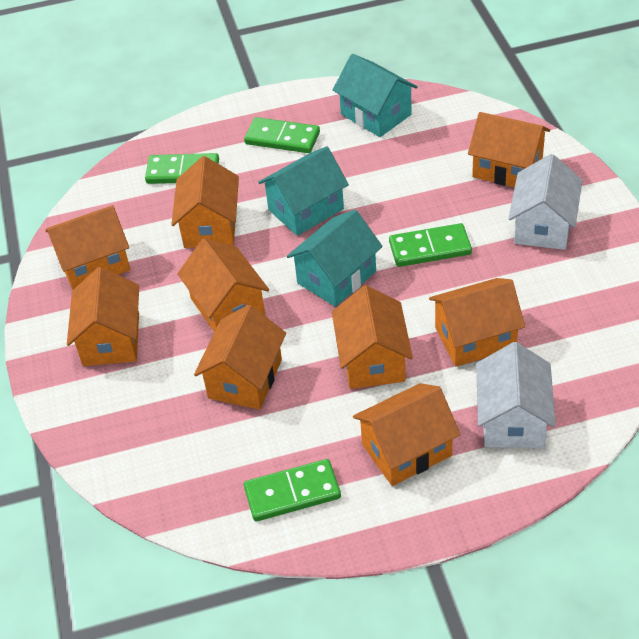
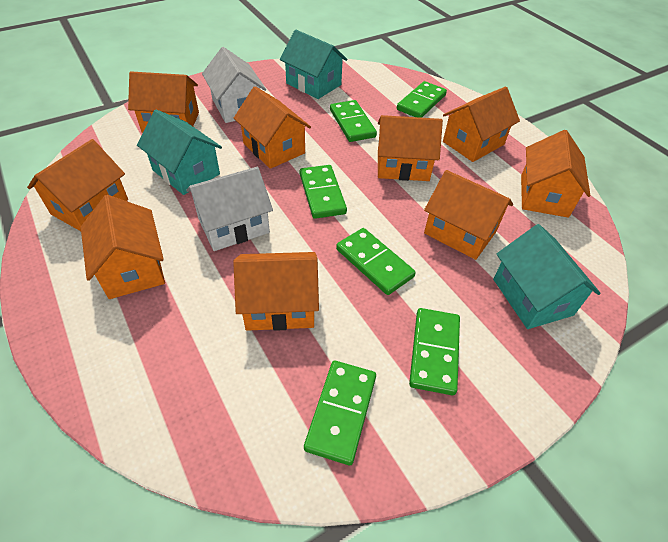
green domino: [145,153,219,184] [244,117,320,153] [244,459,341,521] [389,223,472,267] = 4 -> [300,165,347,219] [304,361,376,465] [330,100,377,142] [336,228,416,295] [397,81,447,118] [409,308,460,395] = 6

